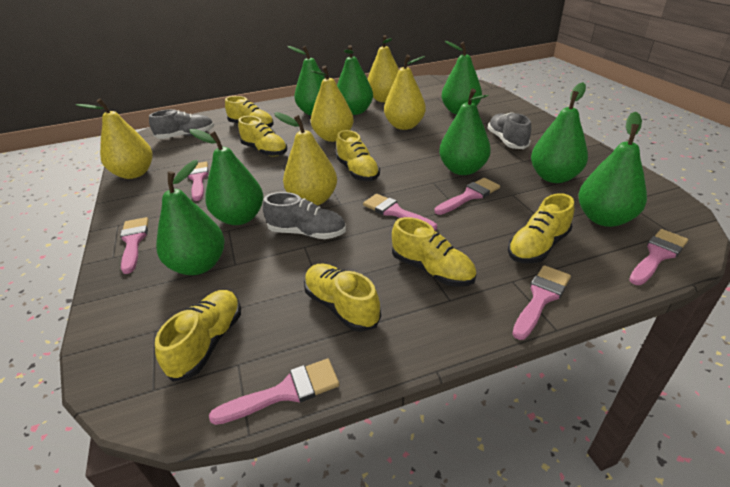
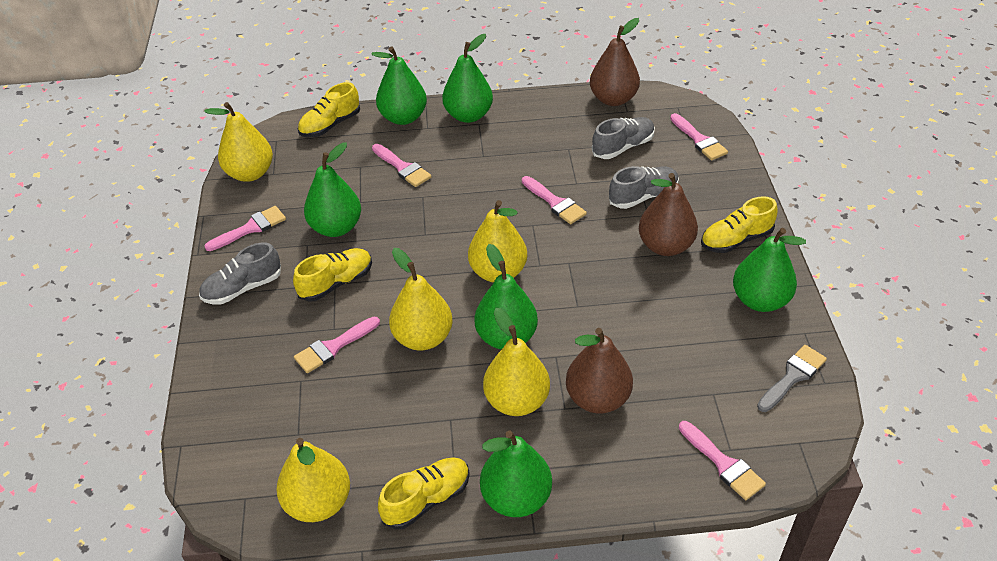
brown pear: none = 0 -> [566,328,633,414] [590,18,640,106] [639,173,698,256] = 3
green pear: [156,160,225,275] [190,129,264,225] [287,46,325,115] [337,45,373,115] [439,89,491,175] [441,41,482,114] [531,82,588,183] [578,112,647,227] = 8 -> [304,142,361,237] [371,46,427,125] [442,34,493,123] [474,244,538,350] [480,431,552,517] [733,228,806,312] = 6
grey brush: none = 0 -> [757,345,827,412] = 1
pink brush: [120,217,149,274] [188,162,209,201] [209,359,339,425] [363,194,437,231] [434,178,500,215] [512,265,571,340] [629,229,688,285] = 7 -> [205,206,286,251] [294,317,380,373] [372,144,432,187] [522,176,587,224] [670,113,728,160] [679,421,766,500] = 6
yellow shoe: [155,290,241,382] [225,96,274,127] [238,116,287,157] [304,264,381,332] [336,130,380,181] [392,217,477,287] [508,193,574,263] = 7 -> [293,248,372,302] [298,82,360,137] [378,457,470,530] [701,196,777,253] = 4

